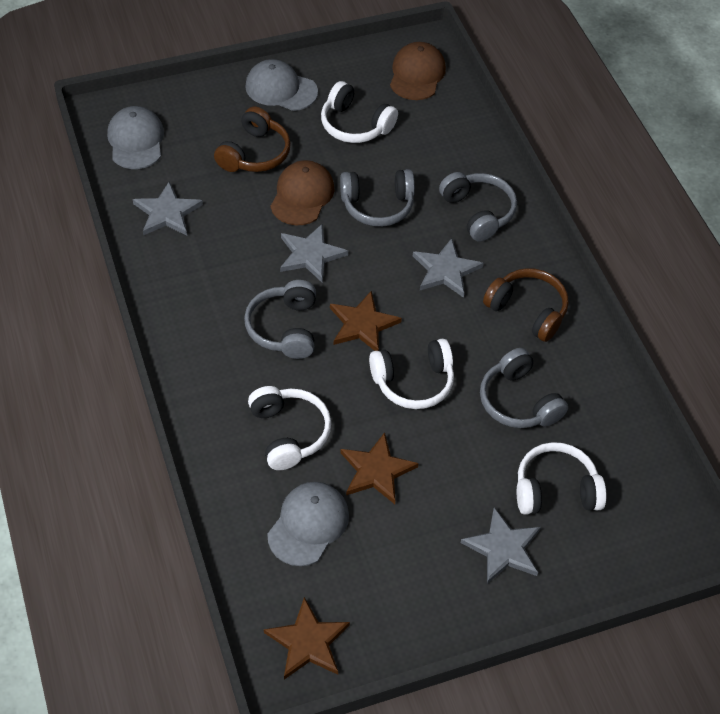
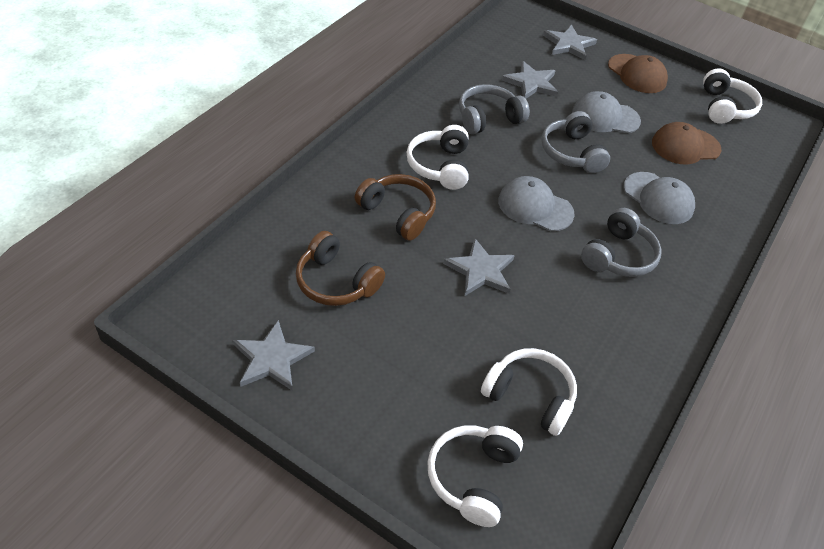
brown star: [264,597,350,679] [330,291,402,351] [341,432,419,504] = 3 -> none = 0
grey headphones: [244,280,316,359] [340,169,415,227] [439,172,517,242] [480,348,568,428] = 4 -> [459,84,530,134] [541,111,610,173] [581,208,662,277] = 3

